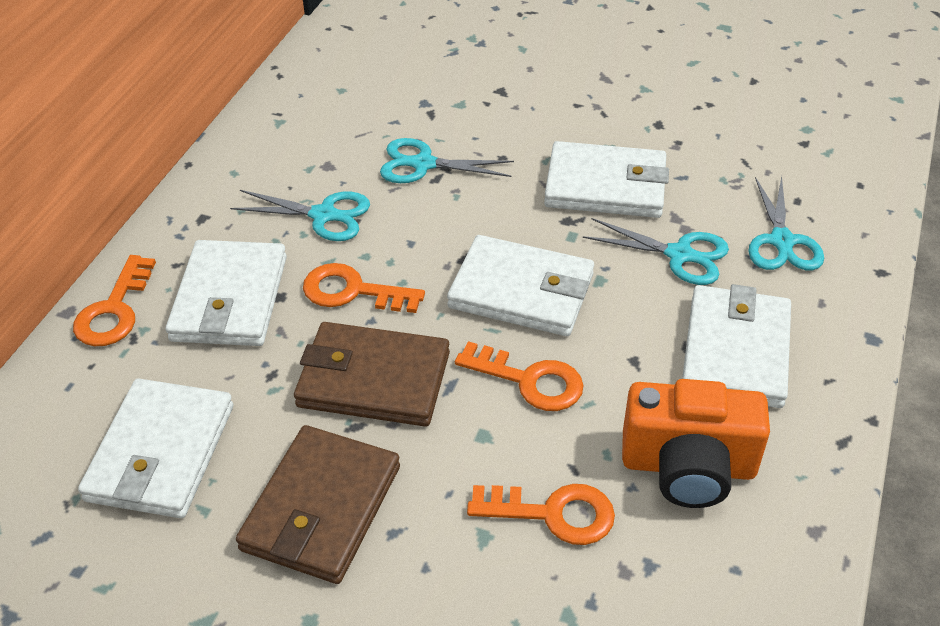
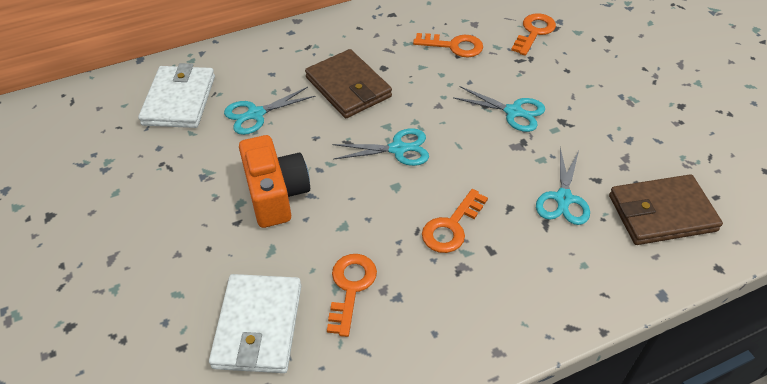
white wallet: [78,379,233,518] [166,240,287,346] [447,235,594,336] [544,141,669,218] [682,284,791,408] = 5 -> [138,63,215,128] [209,274,301,373] = 2

